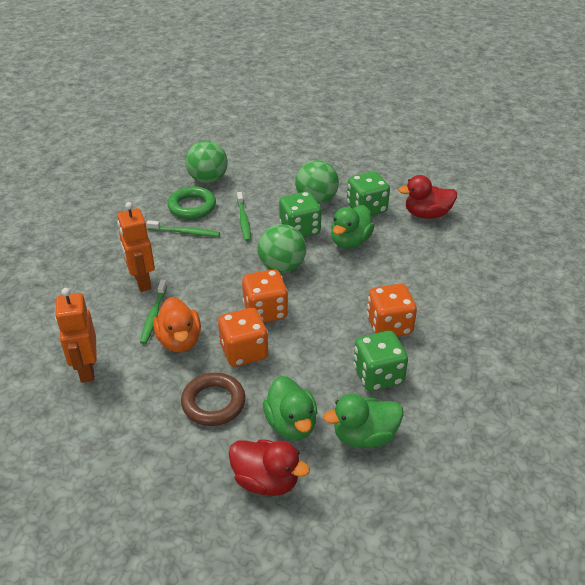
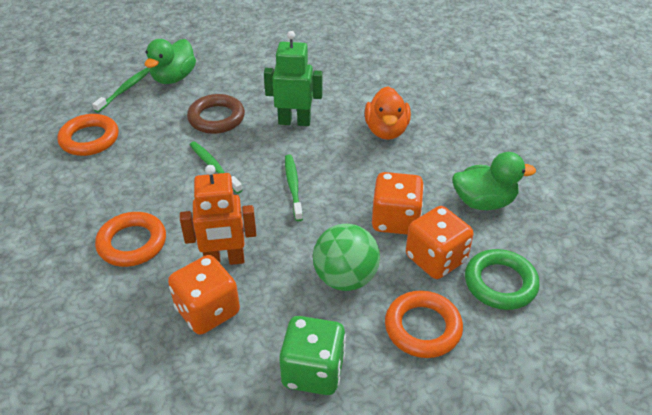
green ball: [185,141,228,183] [258,224,306,273] [295,160,339,204] = 3 -> [313,224,380,291] = 1
green dice: [279,191,322,237] [347,171,390,216] [353,331,408,391] = 3 -> [279,316,346,395] = 1
green duck: [263,376,317,441] [323,394,403,448] [331,205,374,249] = 3 -> [145,39,196,84] [452,152,536,210] = 2
green robot: none = 0 -> [264,31,323,126] = 1
orange ring: none = 0 -> [57,114,119,156] [95,212,166,267] [385,291,463,358] = 3
orange robot: [55,288,97,383] [117,202,155,292] = 2 -> [180,165,256,265] = 1
red duck: [229,439,310,496] [398,175,457,219] = 2 -> none = 0

